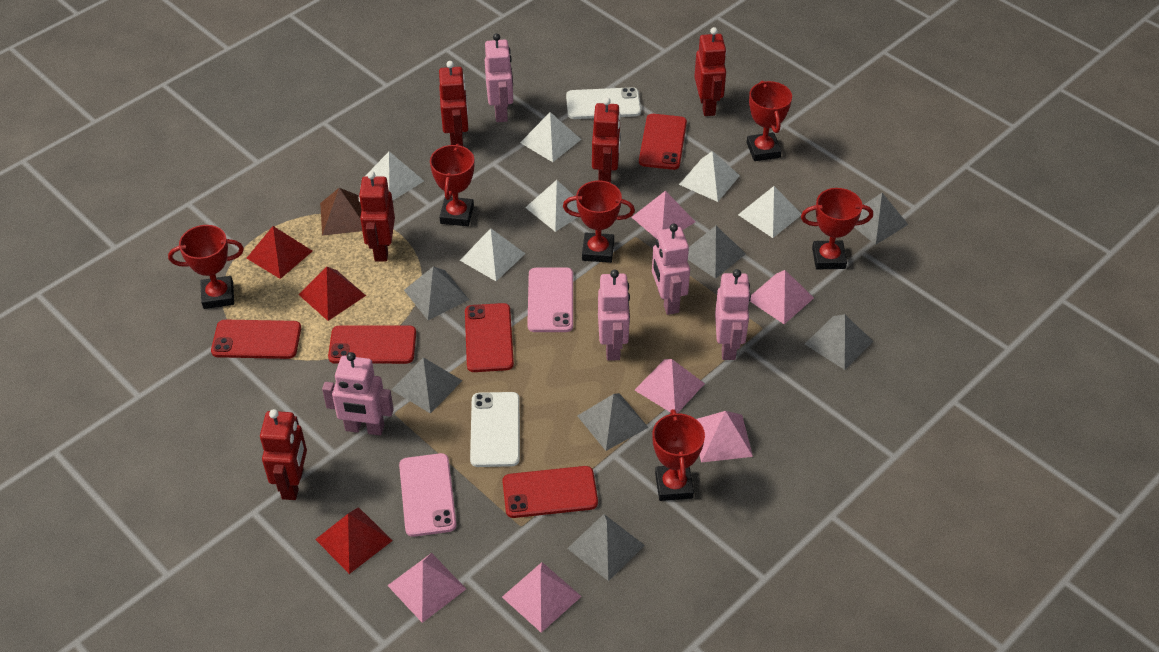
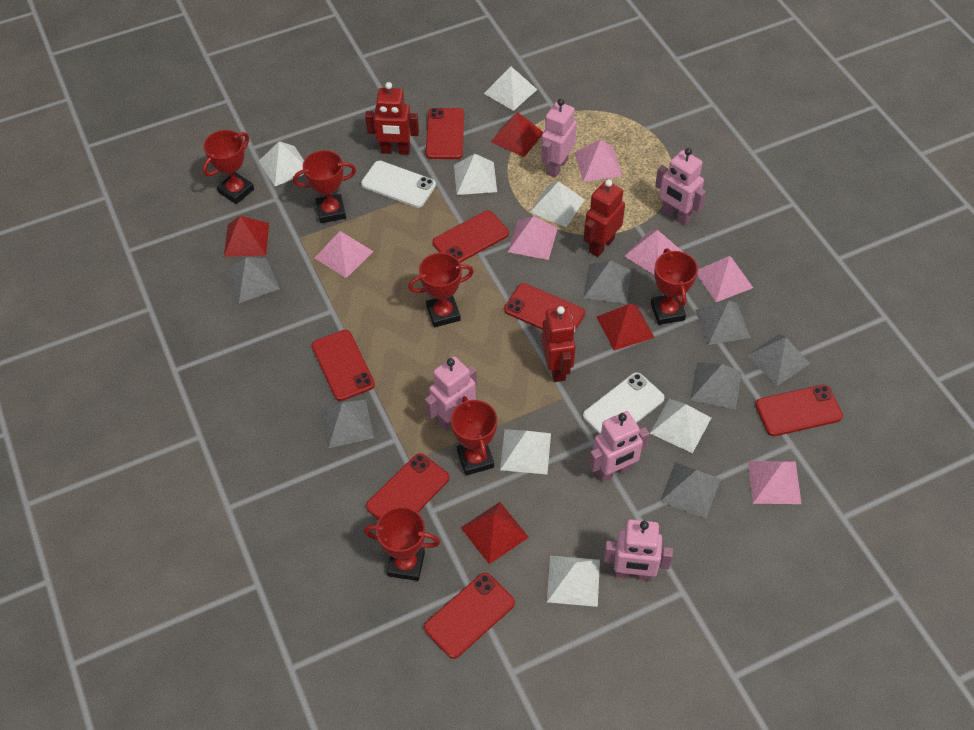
brown pyramid: [320,188,362,236] = 1 -> none = 0
pink phone: [399,453,457,537] [527,268,573,332] = 2 -> none = 0
red phone: [211,320,301,359] [328,325,416,364] [465,303,514,372] [503,466,598,518] [639,114,687,170] = 5 -> [312,330,375,401] [366,453,449,520] [424,573,515,659] [426,108,464,159] [432,210,509,263] [504,283,585,331] [755,384,843,436] = 7
red pyramid: [247,226,313,279] [299,267,366,321] [315,507,393,574] = 3 -> [224,216,269,257] [461,502,529,564] [491,112,543,157] [597,304,655,351] = 4
red robot: [260,409,307,500] [359,171,395,262] [439,61,468,146] [592,97,621,183] [694,27,727,116] = 5 -> [365,82,419,155] [542,306,576,382] [583,179,625,257] = 3
white pyramid: [364,152,424,201] [460,228,526,281] [520,112,582,162] [525,180,579,232] [679,151,740,202] [738,186,801,238] = 6 -> [259,141,304,186] [454,154,497,195] [484,66,537,111] [500,429,551,474] [530,181,585,227] [547,556,600,607] [650,399,711,453] = 7

